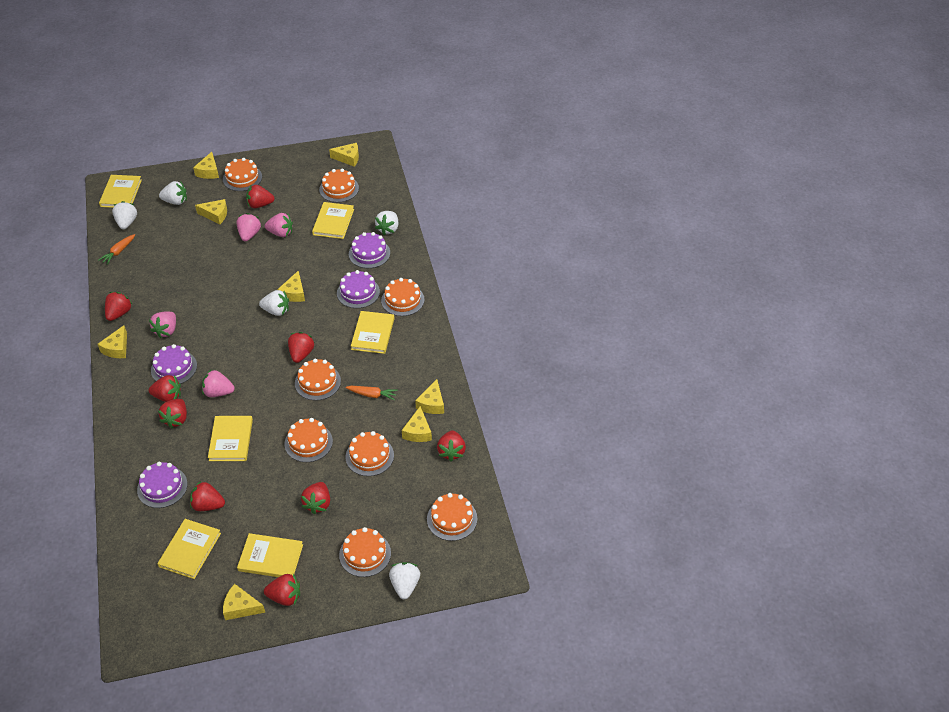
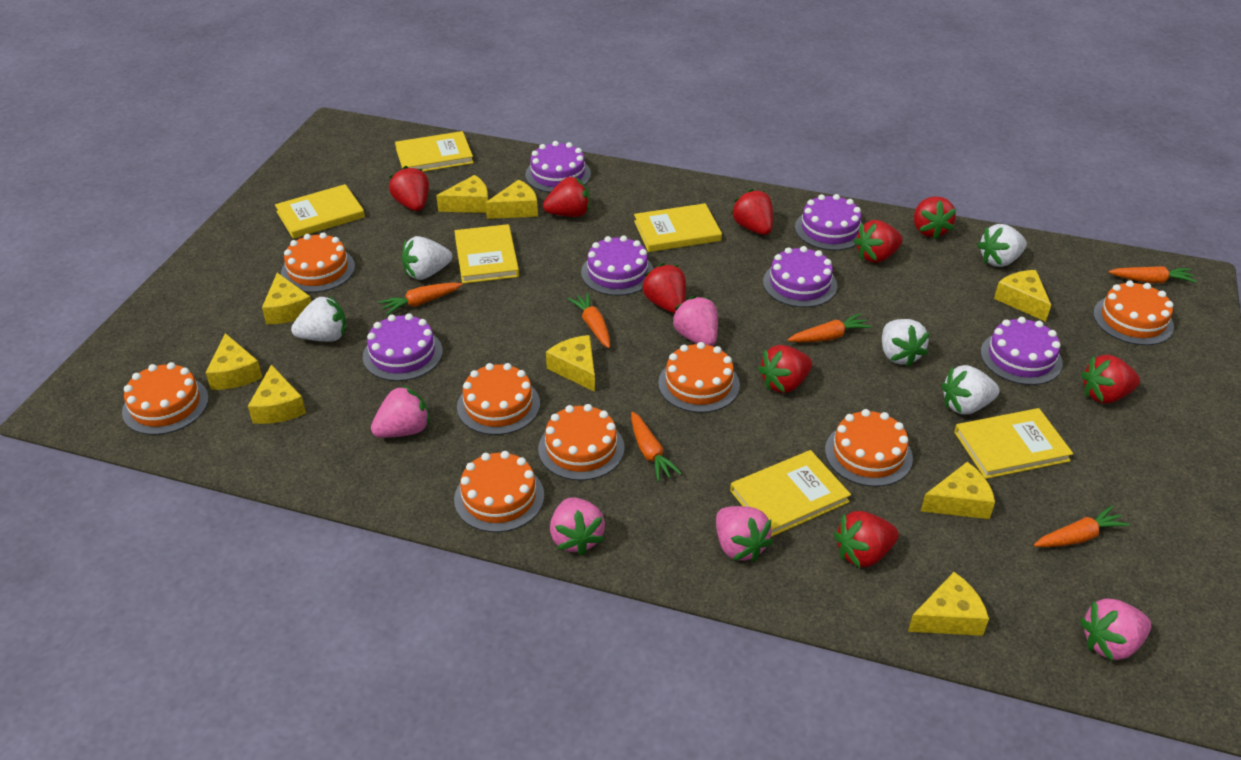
orange carrot: [98,234,135,265] [346,386,398,401] = 2 -> [379,283,463,315] [567,293,610,348] [631,412,682,482] [788,313,872,342] [1034,506,1130,547] [1109,266,1197,283] = 6
pink strawberry: [149,311,176,338] [202,370,234,397] [237,213,261,241] [265,213,293,237] = 4 -> [371,385,430,438] [550,498,605,555] [672,296,718,346] [716,506,773,562] [1080,598,1151,661] = 5
purple cake: [137,462,187,508] [151,344,197,384] [337,270,380,308] [349,232,390,268] = 4 -> [363,313,443,381] [525,141,591,193] [581,235,654,296] [763,246,837,307] [795,194,862,250] [981,317,1063,385] = 6
yellow cheese: [98,325,127,358] [193,152,219,179] [195,199,227,224] [223,584,266,620] [277,270,305,302] [329,143,359,167] [402,406,432,442] [415,379,444,414] = 8 -> [206,333,263,390] [248,365,306,424] [262,273,311,324] [436,175,488,213] [485,179,538,219] [546,335,595,392] [908,572,989,636] [921,462,995,519] [994,270,1051,322] = 9

